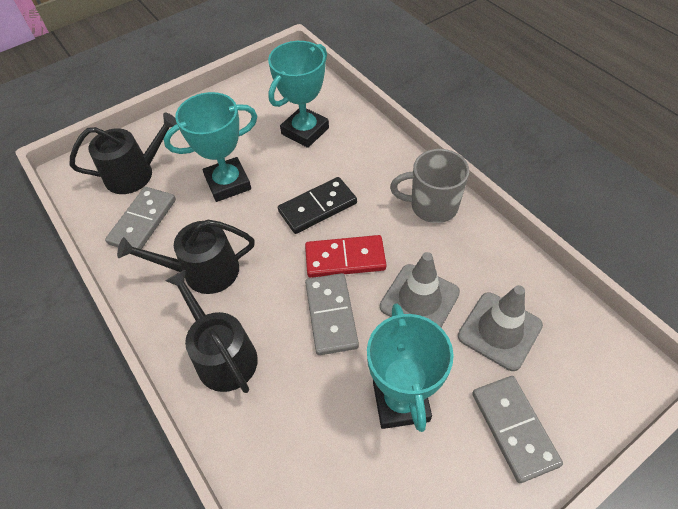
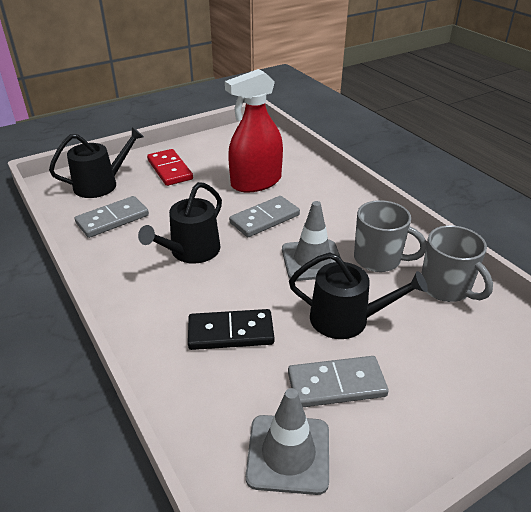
grey mug: [390,149,469,223] = 1 -> [354,200,427,272] [421,225,493,302] = 2
red spray bottle: none = 0 -> [225,69,283,192] = 1
turquoise trophy: [164,92,257,202] [268,41,329,148] [367,304,454,432] = 3 -> none = 0

